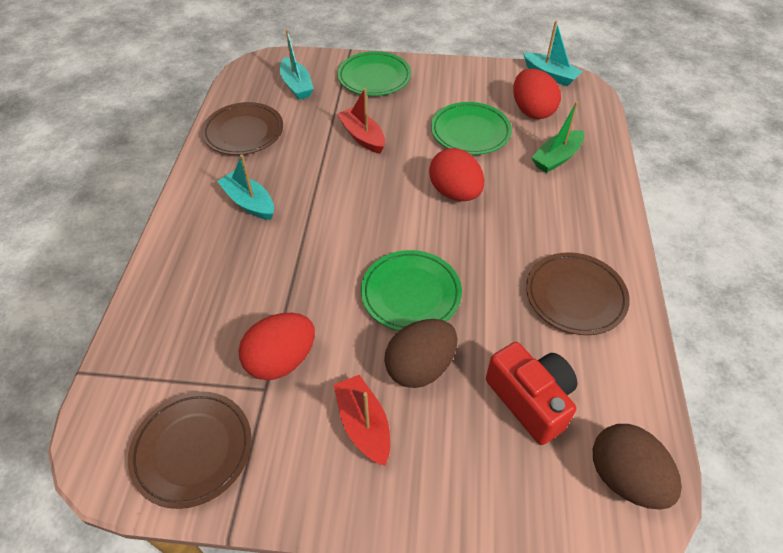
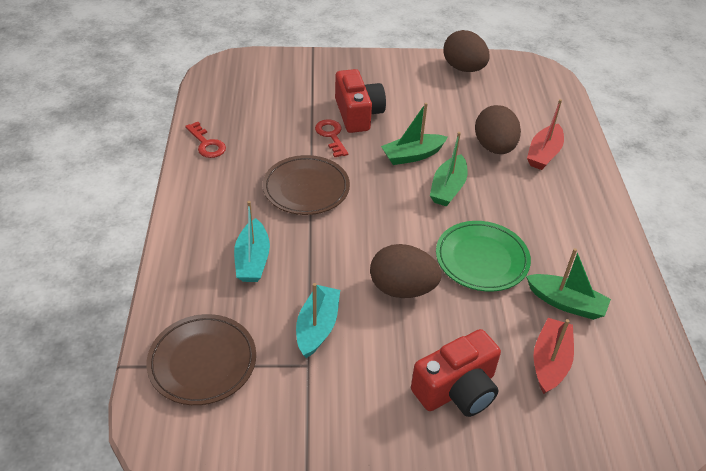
brown egg: [384,319,457,388] [593,424,682,510] = 2 -> [370,244,442,298] [443,30,490,72] [475,105,521,154] = 3
brown plate: [128,391,252,509] [202,102,283,155] [526,252,630,335] = 3 -> [146,314,256,405] [263,155,350,215] = 2
green boat: [531,101,584,173] = 1 -> [381,103,448,165] [430,132,468,206] [526,248,611,320] = 3
green plate: [337,51,411,96] [361,250,462,331] [431,102,512,155] = 3 -> [436,221,531,292] = 1
red camera: [486,342,577,445] = 1 -> [335,69,386,133] [411,329,501,417] = 2
red egg: [238,313,315,380] [429,148,484,201] [513,69,561,119] = 3 -> none = 0
red key: none = 0 -> [185,122,226,158] [315,119,348,157] = 2
turquoise boat: [217,154,274,220] [280,30,313,100] [523,21,583,86] = 3 -> [234,201,270,282] [296,283,340,358] = 2

